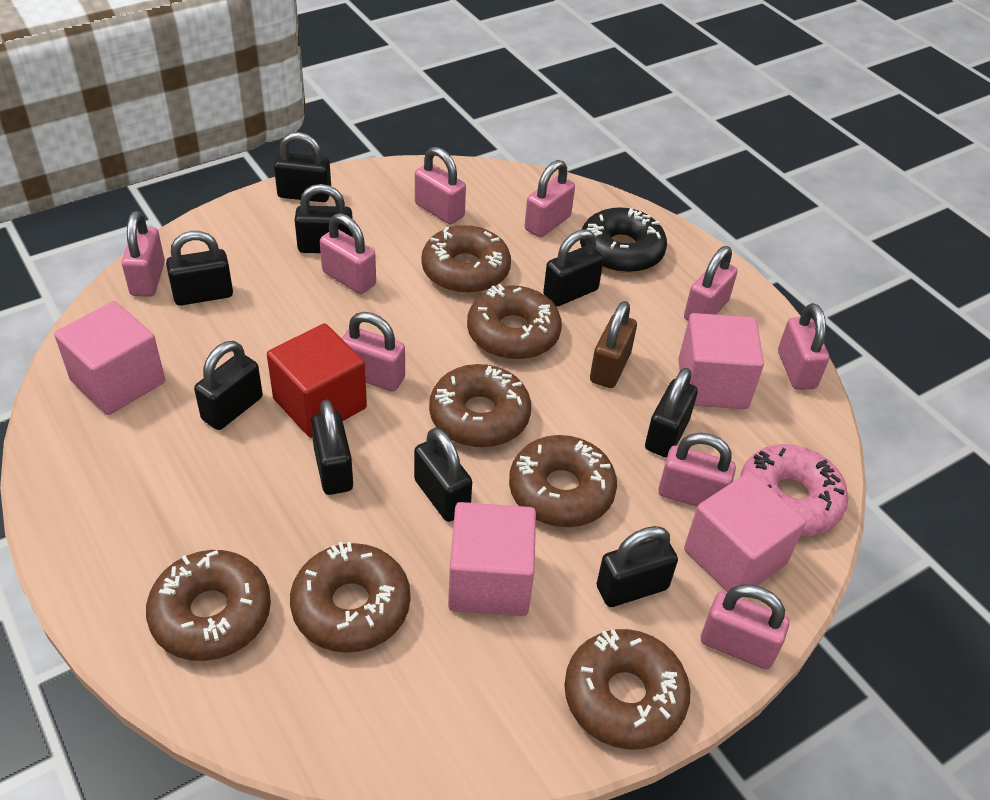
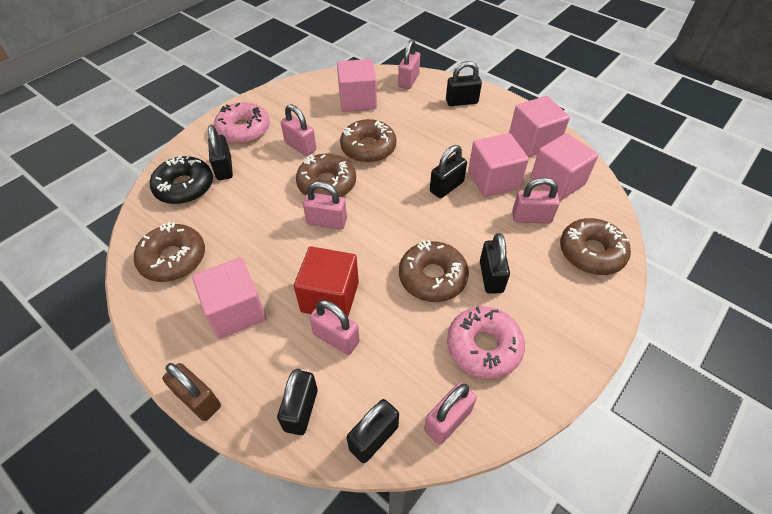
black padlock: [166,231,233,306] [194,341,263,430] [274,132,331,202] [295,184,354,253] [311,400,353,495] [414,428,472,522] [543,229,604,306] [596,526,678,607] [645,368,698,458] = 9 -> [208,125,233,180] [277,368,318,435] [347,399,399,463] [430,145,467,198] [446,61,482,106] [480,233,510,294] = 6
brown donut: [146,550,271,661] [290,542,410,653] [421,225,511,294] [429,364,531,448] [467,284,562,360] [509,435,617,527] [564,629,691,750] = 7 -> [134,222,205,282] [296,153,356,197] [340,119,397,163] [399,240,469,302] [560,218,631,275] = 5
pink cube: [54,301,165,415] [448,502,536,616] [678,313,764,409] [684,472,806,592] = 4 -> [192,257,266,339] [337,59,377,112] [468,133,529,197] [509,96,570,157] [530,133,599,201] = 5
pink donut: [740,444,848,536] = 1 -> [214,102,270,144] [447,306,525,379] = 2
pink padlock: [122,211,165,297] [320,213,376,294] [342,312,405,392] [415,147,466,224] [525,160,575,238] [658,433,736,507] [684,246,738,321] [701,584,789,669] [778,303,829,390] = 9 -> [281,104,316,156] [303,182,347,229] [309,300,360,355] [398,39,420,89] [424,382,477,445] [512,177,560,224] = 6

